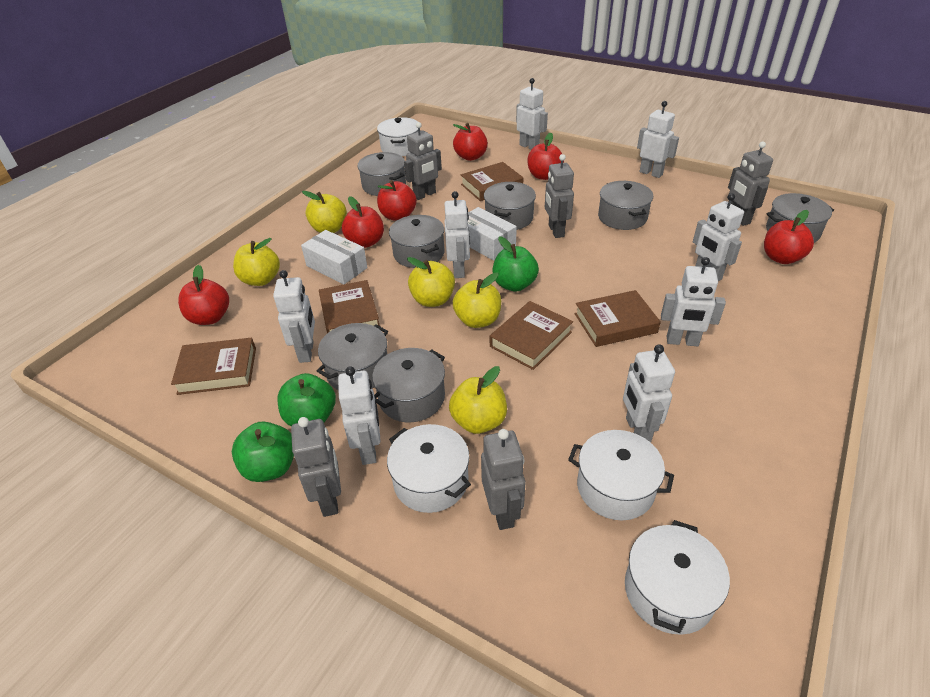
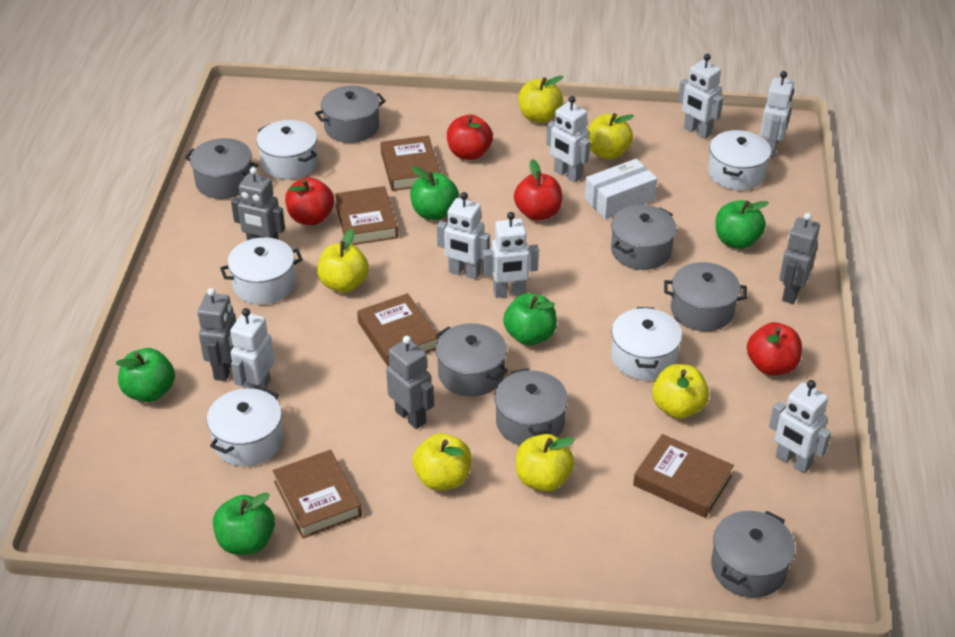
green apple: [232,422,294,482] [277,373,336,427] [493,236,539,291] = 3 -> [116,348,175,402] [213,493,275,555] [410,166,459,220] [503,293,557,345] [716,200,769,249] = 5
grey robot: [291,417,341,517] [404,122,442,200] [481,429,525,530] [545,154,574,238] [728,141,773,226] = 5 -> [198,288,236,381] [231,167,285,240] [386,336,434,429] [779,213,820,304] = 4
red apple: [178,265,229,325] [342,196,384,248] [377,180,417,221] [453,123,488,161] [528,133,564,180] [764,210,814,264] = 6 -> [285,177,334,225] [447,115,493,160] [514,159,562,221] [747,322,802,375] = 4
white box: [301,230,368,284] [468,207,517,261] = 2 -> [585,159,657,219] = 1
white pot: [377,117,418,156] [387,424,471,513] [568,430,674,520] [625,520,730,635] = 4 -> [207,388,283,466] [220,237,303,305] [257,120,318,179] [611,307,682,380] [708,130,771,190] = 5
white robot: [273,270,315,363] [338,366,381,465] [444,191,470,278] [516,78,548,150] [623,344,675,442] [637,101,679,178] [661,257,726,346] [693,193,744,281] = 8 -> [230,308,275,390] [437,192,490,280] [483,212,539,298] [546,96,591,182] [678,54,723,139] [760,71,794,158] [769,380,831,474] = 7
yellow apple: [233,238,280,286] [302,191,347,233] [407,257,455,307] [449,366,507,434] [453,272,501,328] = 5 -> [317,229,369,293] [413,433,471,491] [516,434,575,492] [518,76,563,123] [588,113,634,159] [652,364,709,419] = 6

